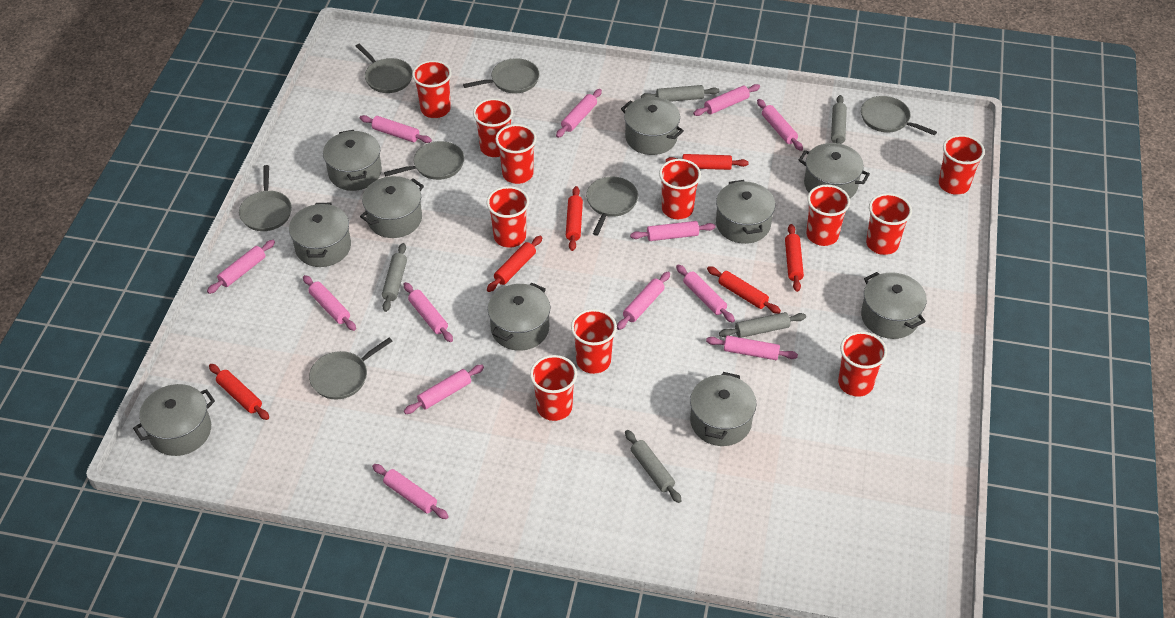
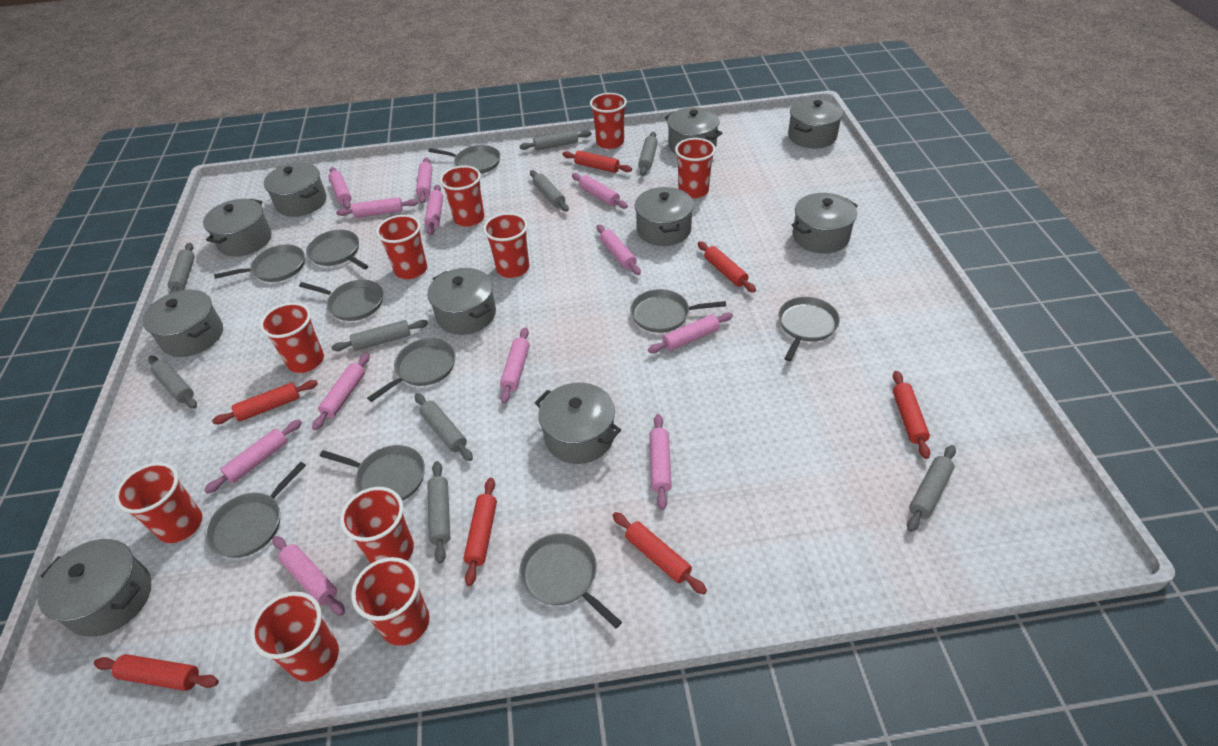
grey pan: [239,165,292,231] [309,338,393,400] [356,44,413,93] [384,141,464,180] [463,58,540,93] [586,177,638,236] [861,96,937,135] = 7 -> [205,462,306,558] [214,244,305,282] [299,280,383,321] [306,230,369,270] [320,445,425,501] [367,338,456,402] [428,145,500,174] [519,533,622,628] [630,289,726,333] [778,297,840,361] = 10
grey rolling pin: [382,243,407,312] [625,430,682,503] [641,85,719,102] [719,312,806,338] [831,95,847,144] = 5 -> [148,356,197,409] [168,243,195,294] [331,320,428,351] [415,393,473,461] [427,461,450,564] [520,130,592,151] [530,170,569,212] [638,132,658,176] [907,445,956,532] = 9
pink rolling pin: [207,240,275,294] [303,275,356,331] [360,115,432,143] [372,464,449,519] [404,282,453,342] [404,365,484,414] [556,89,602,138] [617,272,670,330] [630,221,716,241] [676,265,735,323] [693,84,760,116] [706,336,798,360] [757,99,803,151] = 13 -> [204,419,302,494] [272,536,345,615] [312,353,370,430] [329,167,351,209] [336,197,418,218] [416,157,433,204] [425,185,443,236] [500,327,530,404] [572,173,628,209] [597,225,641,275] [648,313,733,353] [649,414,672,510] = 12
red cup: [412,60,452,118] [473,98,513,157] [486,186,529,248] [495,124,537,184] [530,355,577,421] [571,309,617,374] [659,159,701,219] [806,185,850,246] [838,331,887,397] [866,193,912,255] [939,135,985,195] = 11 -> [115,462,202,543] [250,592,339,682] [260,303,324,373] [340,487,414,563] [351,557,430,646] [376,215,427,279] [440,166,484,227] [483,213,529,278] [590,93,627,149] [675,138,716,198] = 10
red rolling pin: [209,364,269,420] [487,236,542,292] [566,186,583,251] [666,154,749,170] [707,266,781,314] [785,224,804,292] = 6 -> [94,654,219,691] [212,380,318,424] [464,478,497,586] [563,151,632,173] [612,512,707,595] [698,241,756,293] [893,371,930,459] = 7

